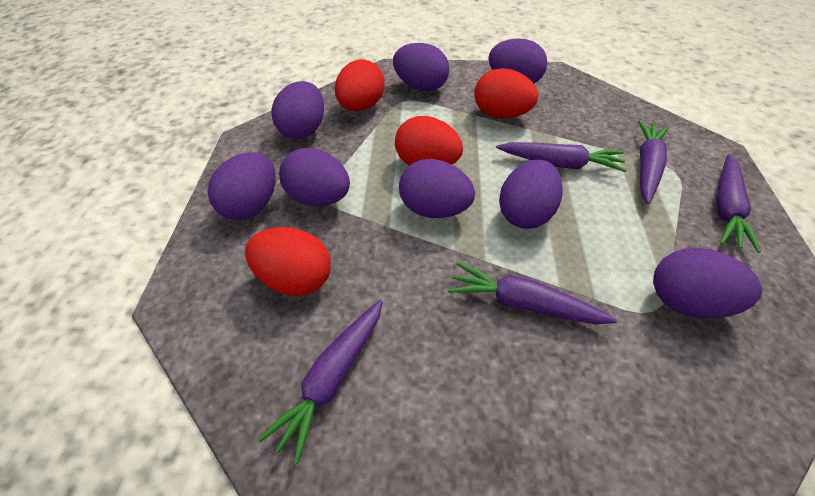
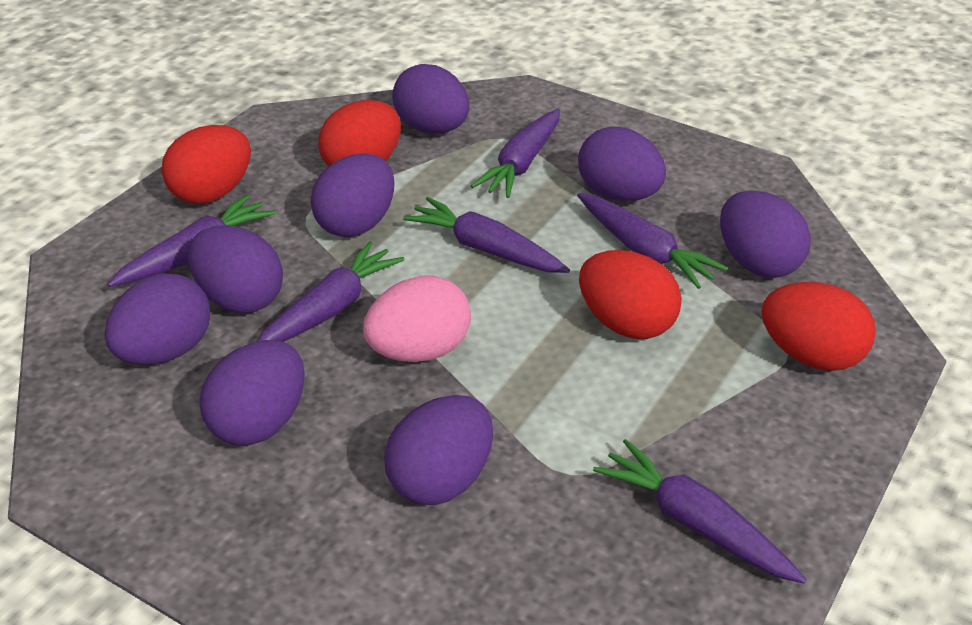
pink egg: none = 0 -> [363,275,471,362] = 1
purple carrot: [258,300,383,464] [448,262,617,325] [496,142,627,172] [638,120,669,204] [716,154,761,253] = 5 -> [107,195,275,287] [257,241,405,342] [403,197,570,273] [471,109,560,198] [577,193,728,289] [593,439,807,584] = 6

